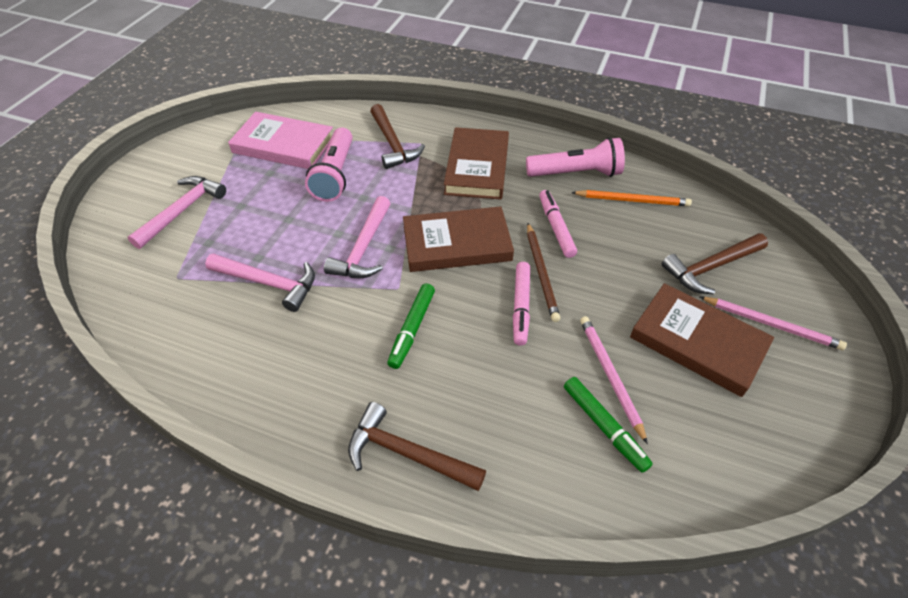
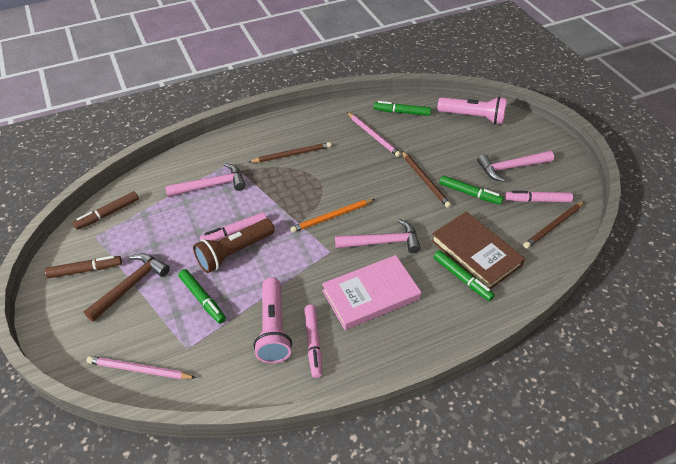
brown book: [403,206,514,272] [444,127,509,200] [630,283,774,397] = 3 -> [431,211,525,290] = 1
brown flashlight: none = 0 -> [193,219,275,273] = 1
brown hammer: [348,402,486,491] [370,104,425,169] [662,233,768,294] = 3 -> [84,253,170,322] = 1
brown marker: none = 0 -> [45,256,122,278] [73,191,139,230] = 2
brown pencil: [527,223,560,322] = 1 -> [249,142,331,163] [402,151,451,208] [523,201,585,248] = 3
green marker: [387,284,435,369] [564,377,653,473] = 2 -> [178,269,226,324] [373,101,431,116] [433,250,495,301] [439,175,504,205] = 4
pink marker: [513,262,530,346] [539,190,577,258] = 2 -> [200,212,267,241] [304,305,322,378] [505,191,573,202] = 3

